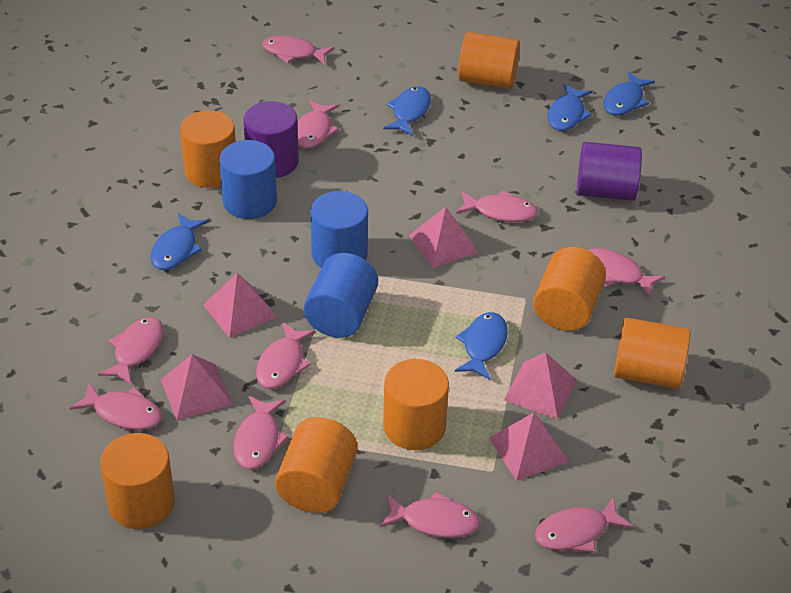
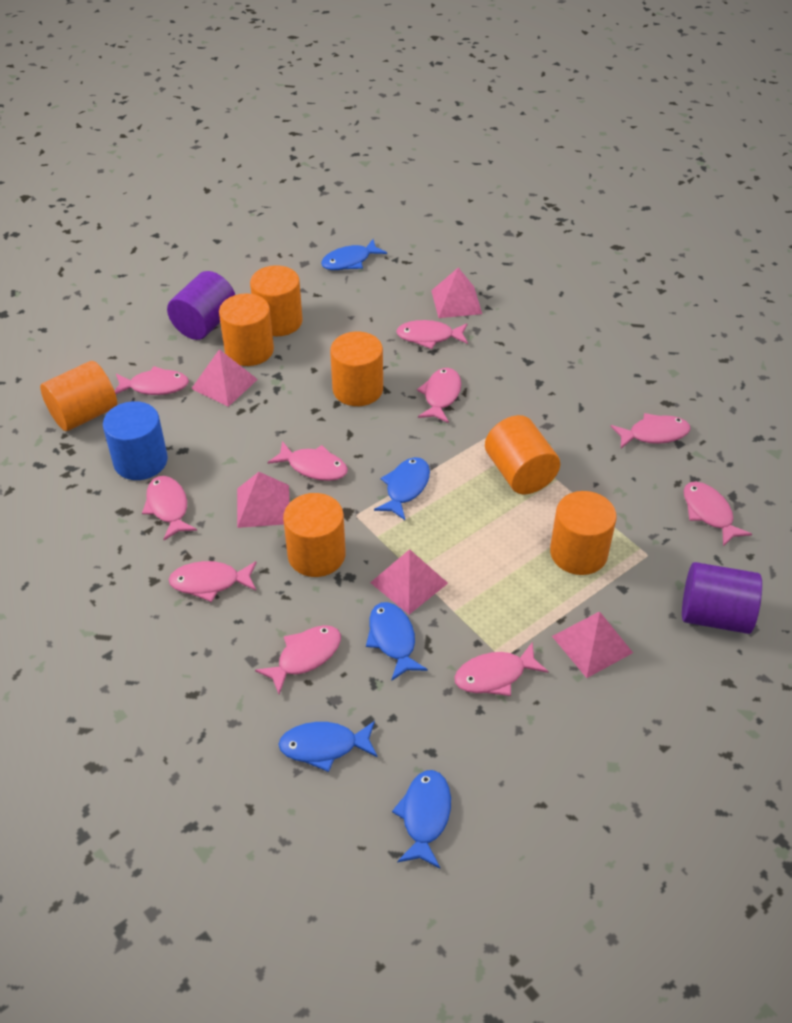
blue cylinder: [219,140,277,219] [304,253,378,338] [310,191,368,268] = 3 -> [103,401,168,480] = 1

